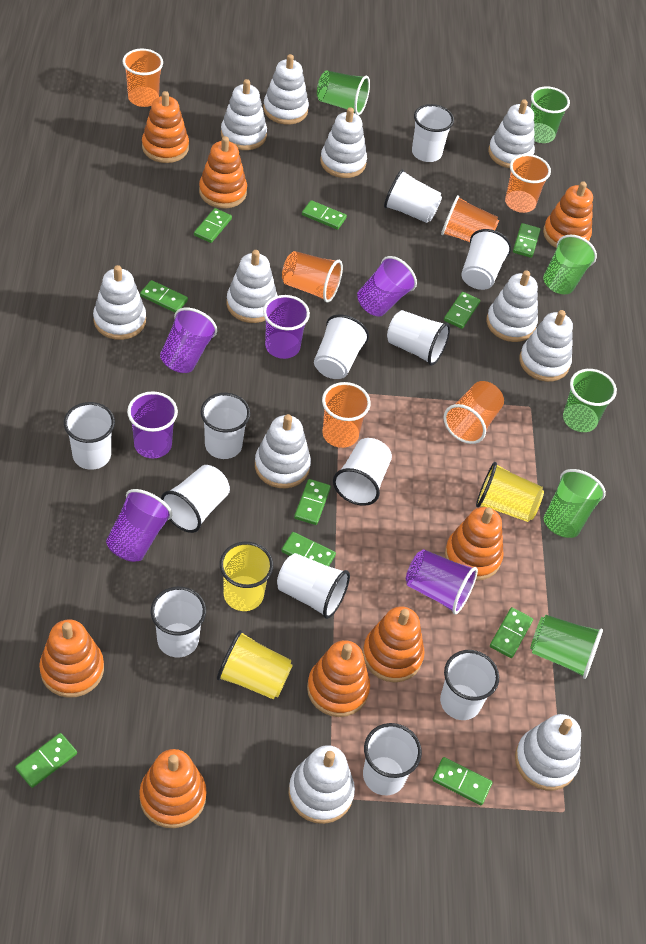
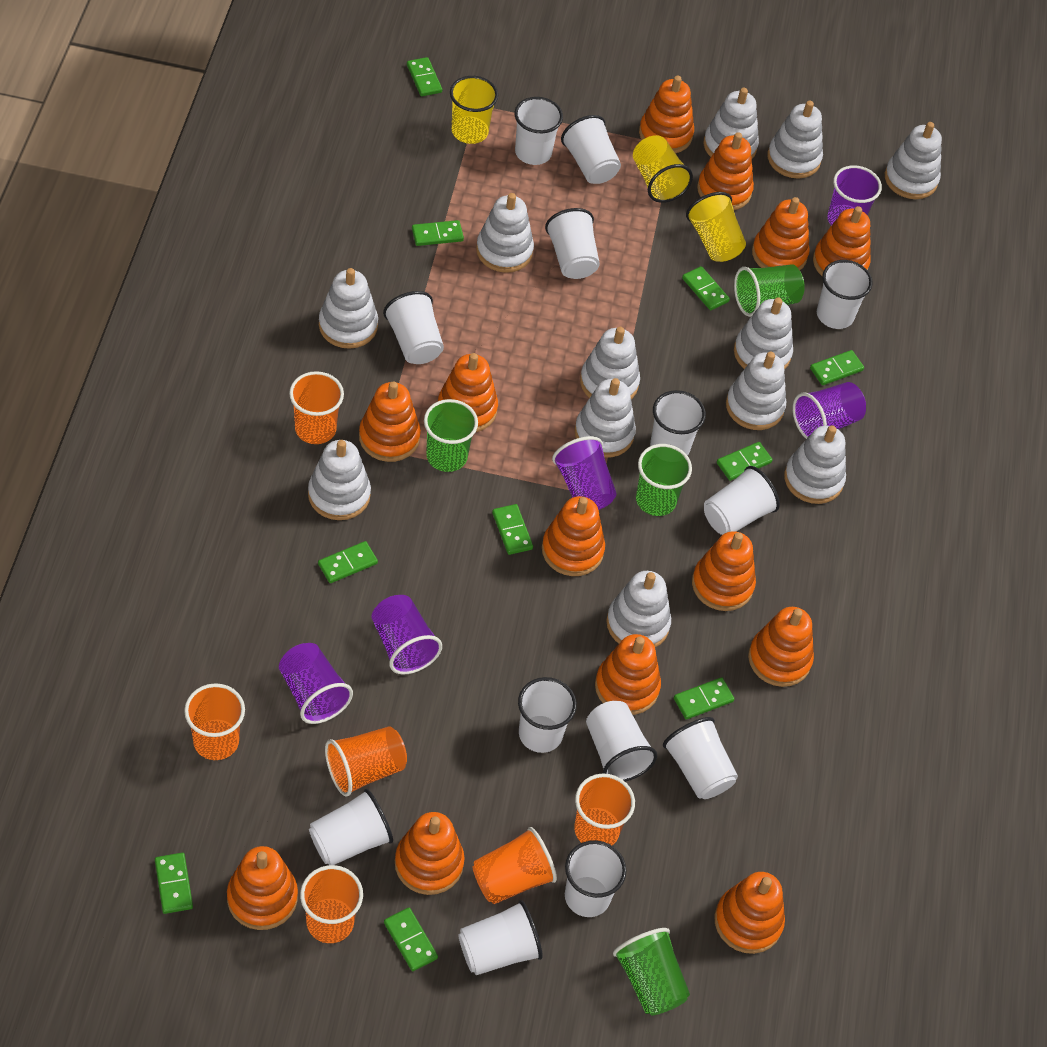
green cup: [317,70,370,115] [530,615,603,679] [531,86,570,143] [543,235,597,294] [543,469,606,538] [563,369,617,432] = 6 -> [424,399,478,472] [613,928,690,1015] [636,444,692,516] [734,264,805,317] = 4
orange stacking toy: [39,619,104,698] [139,749,207,828] [142,91,189,163] [199,136,247,208] [307,640,370,717] [363,606,425,682] [445,507,504,581] [543,181,593,248] = 8 -> [227,846,298,930] [359,381,421,462] [395,812,465,895] [438,353,498,432] [542,496,605,576] [595,634,661,715] [639,76,694,153] [692,531,756,611] [697,132,754,210] [715,872,785,954] [748,607,814,687] [752,197,810,270] [813,206,871,276] = 13
purple cup: [106,489,172,562] [127,391,178,458] [160,308,217,373] [263,295,310,359] [357,256,417,317] [406,549,478,614] = 6 -> [279,643,353,724] [372,595,442,674] [552,436,617,510] [793,382,866,439] [827,165,882,226] = 5
white stacking toy: [93,265,146,340] [221,79,267,150] [227,250,278,323] [255,414,311,488] [263,54,309,125] [289,745,355,824] [320,107,367,178] [486,270,538,342] [488,99,535,168] [515,714,581,791] [519,310,573,382] = 11 -> [308,440,371,520] [319,268,378,349] [476,193,534,273] [575,378,636,458] [580,327,640,399] [606,571,671,647] [703,88,759,159] [726,352,786,430] [734,297,793,370] [767,100,823,179] [784,425,846,504] [885,122,942,199] = 12

